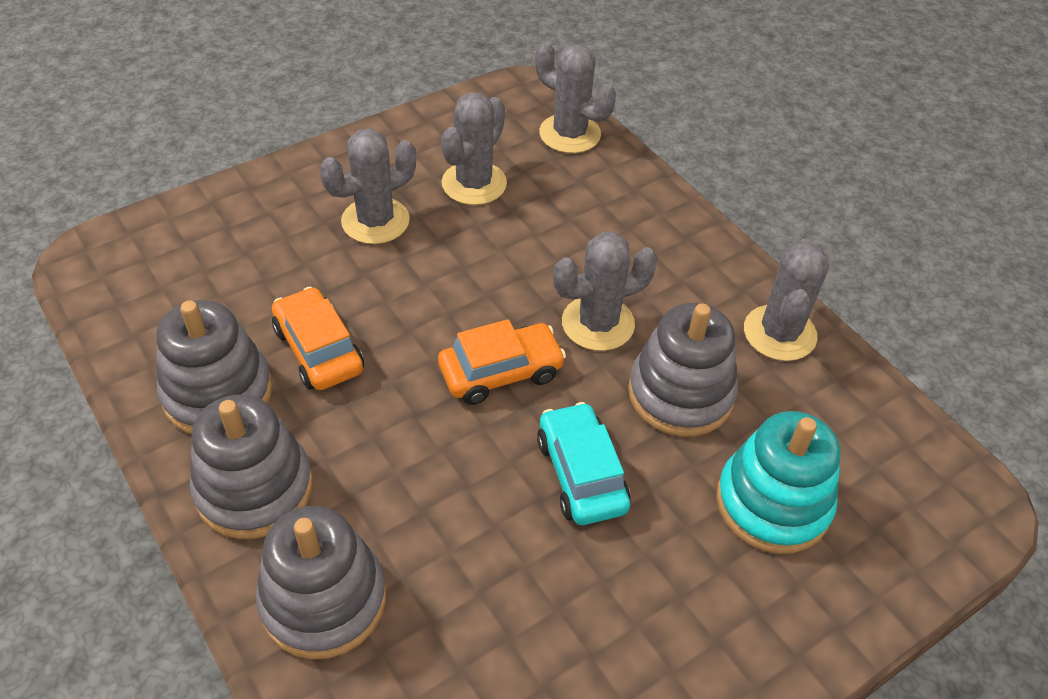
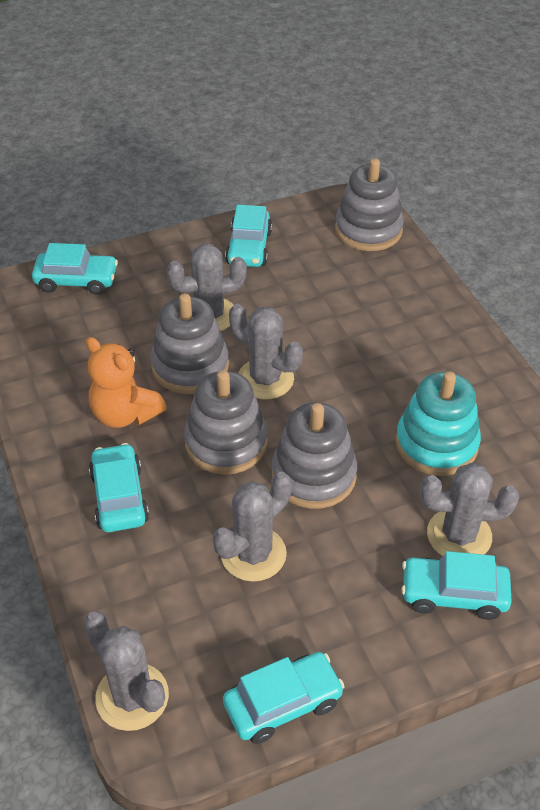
orange car: [272,287,364,390] [438,319,566,405] = 2 -> none = 0
orange teddy bear: none = 0 -> [86,337,167,428] = 1
turquoise car: [537,402,631,525] = 1 -> [32,243,118,295] [89,443,149,532] [223,652,345,744] [225,205,272,267] [401,551,512,620] = 5

